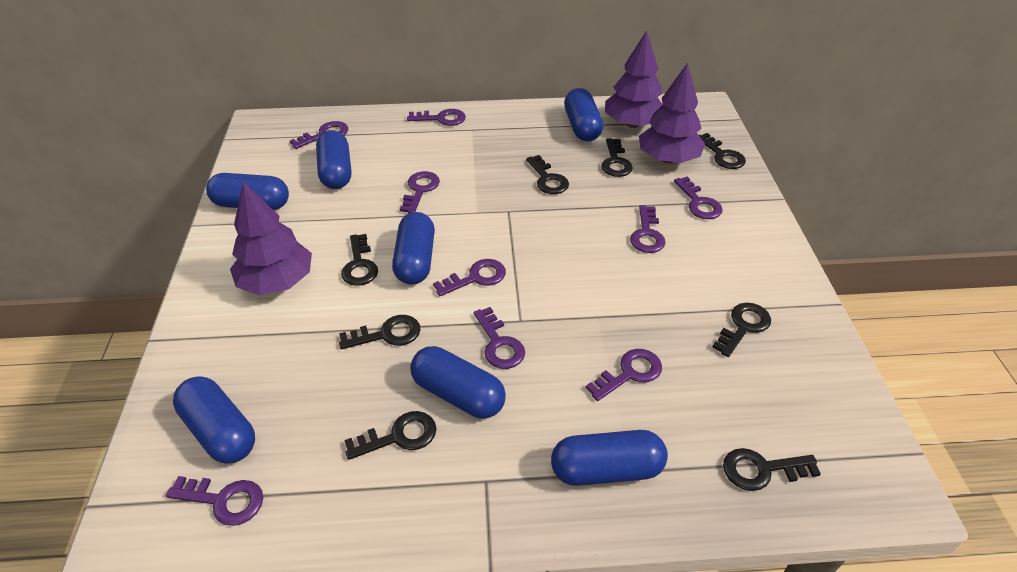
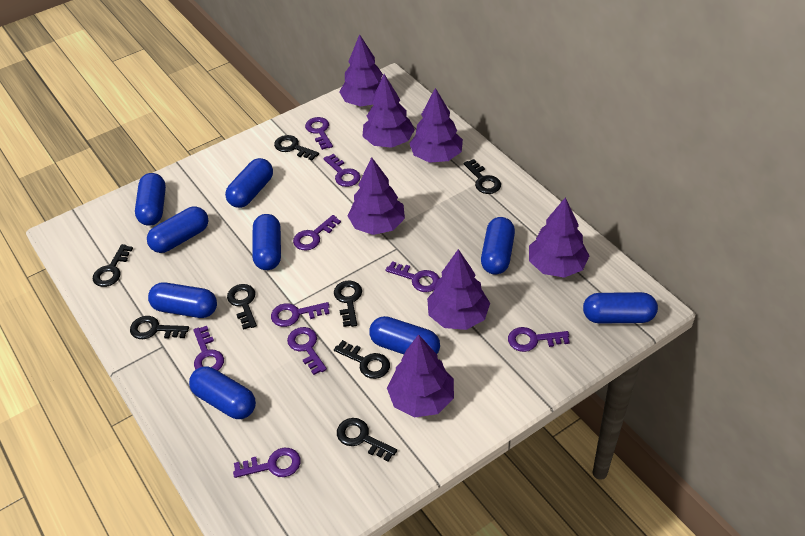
blue capsule: [173,376,255,464] [206,173,289,210] [316,130,351,189] [392,212,435,285] [410,346,506,419] [551,430,668,486] [564,88,603,141] = 7 -> [135,173,166,226] [147,206,209,253] [148,282,217,318] [189,366,256,419] [225,158,273,208] [252,214,281,270] [369,316,440,354] [481,217,515,275] [583,292,658,324] = 9
purple tree: [230,181,312,295] [605,30,663,128] [639,63,705,163] = 3 -> [339,34,383,107] [348,157,405,235] [363,74,415,148] [387,334,454,418] [409,88,463,163] [427,249,490,330] [529,197,590,278] = 7

